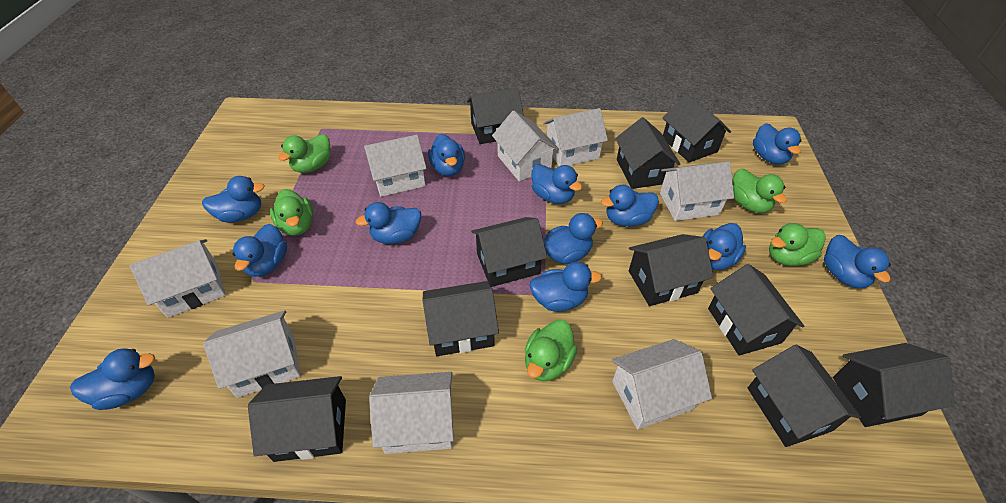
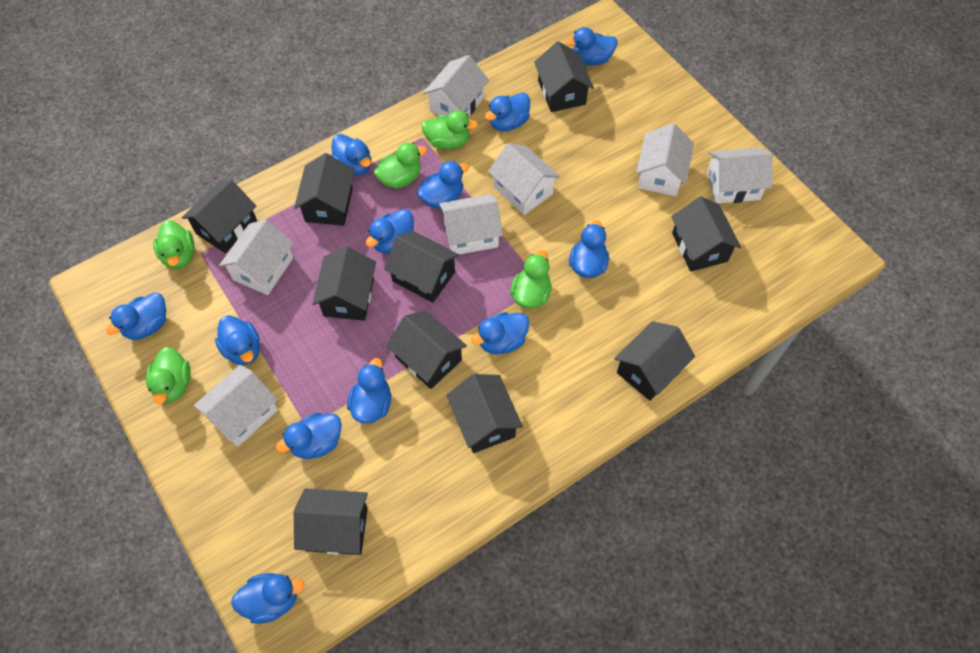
white house: [130,239,226,318] [203,310,301,398] [364,135,427,197] [369,372,454,454] [492,111,559,181] [543,108,608,166] [612,339,712,430] [660,161,734,221] = 8 -> [193,365,278,447] [219,219,294,295] [423,55,489,117] [439,194,503,255] [488,143,560,215] [636,123,694,196] [707,148,772,204] = 7

